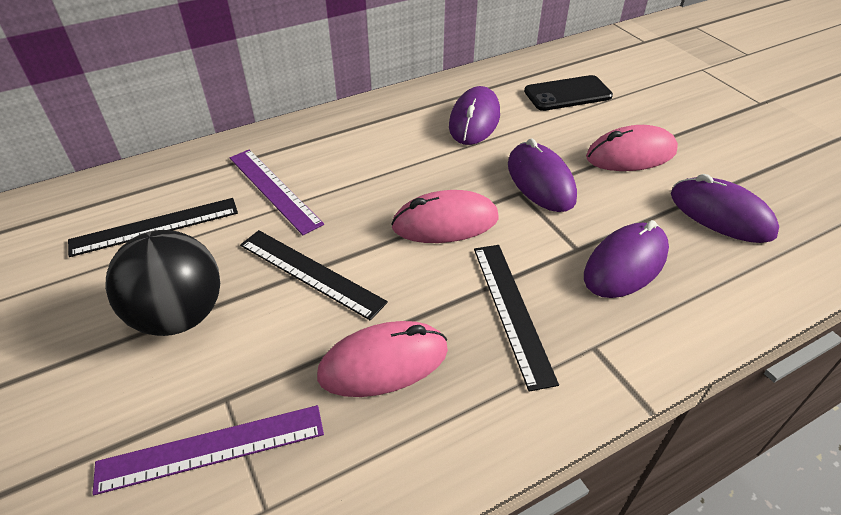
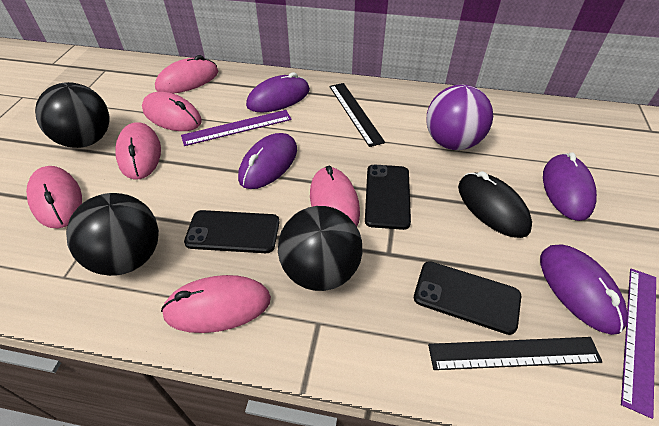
black ball: [105,230,220,336] = 1 -> [35,82,109,148] [66,193,159,276] [278,206,362,291] = 3
black mouse: none = 0 -> [458,171,532,238] = 1
black phone: [524,75,613,111] = 1 -> [184,210,279,253] [365,165,411,230] [414,261,521,335] = 3
black ruler: [68,198,238,257] [240,230,388,321] [474,245,559,392] = 3 -> [329,83,385,147] [428,337,603,370] = 2
pink mouse: [317,321,448,397] [391,190,499,243] [586,125,678,171] = 3 -> [26,166,82,228] [115,122,161,179] [142,92,202,131] [155,55,218,94] [161,275,271,333] [310,166,360,227] = 6
purple ball: none = 0 -> [426,85,493,150] = 1

